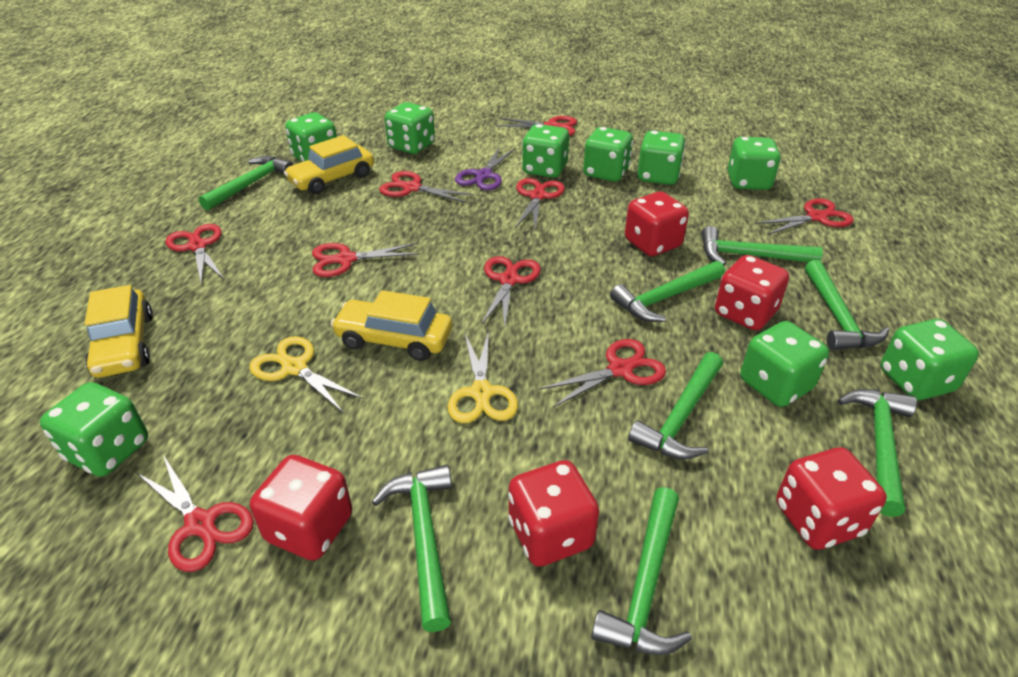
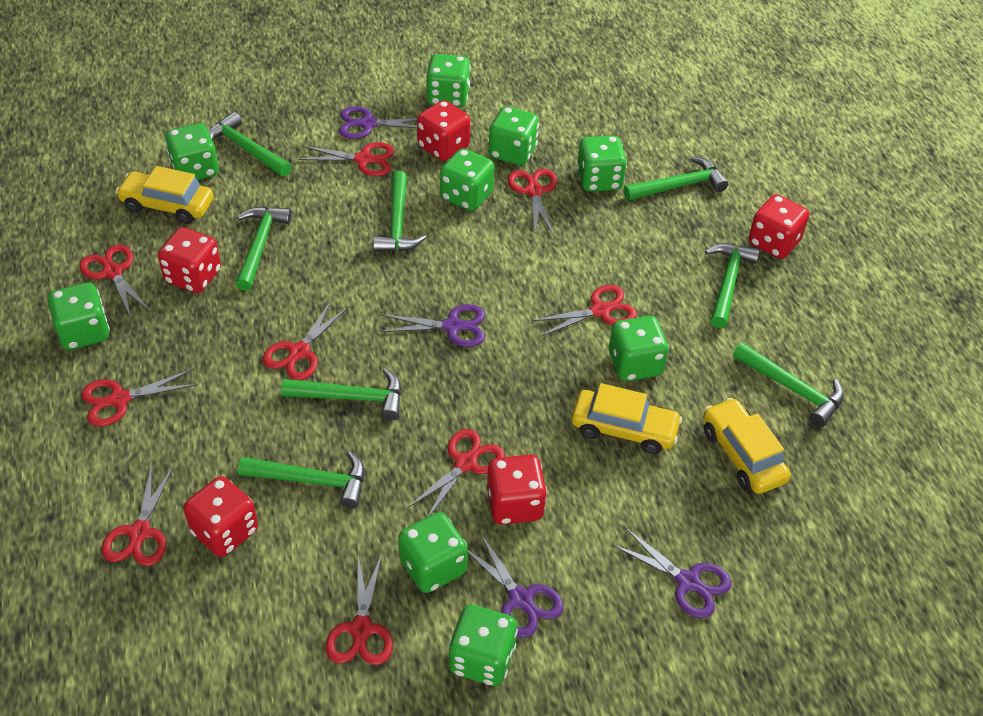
purple scissors: [455,146,515,190] = 1 -> [339,106,417,139] [380,304,485,347] [468,533,564,638] [612,528,732,618] = 4
yellow scissors: [249,336,364,412] [448,330,518,423] = 2 -> none = 0

